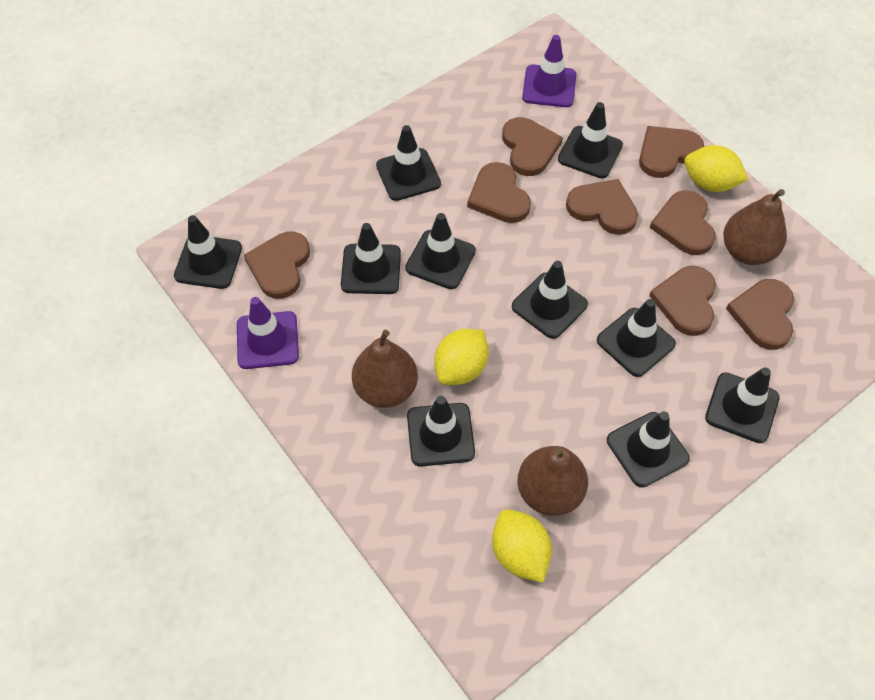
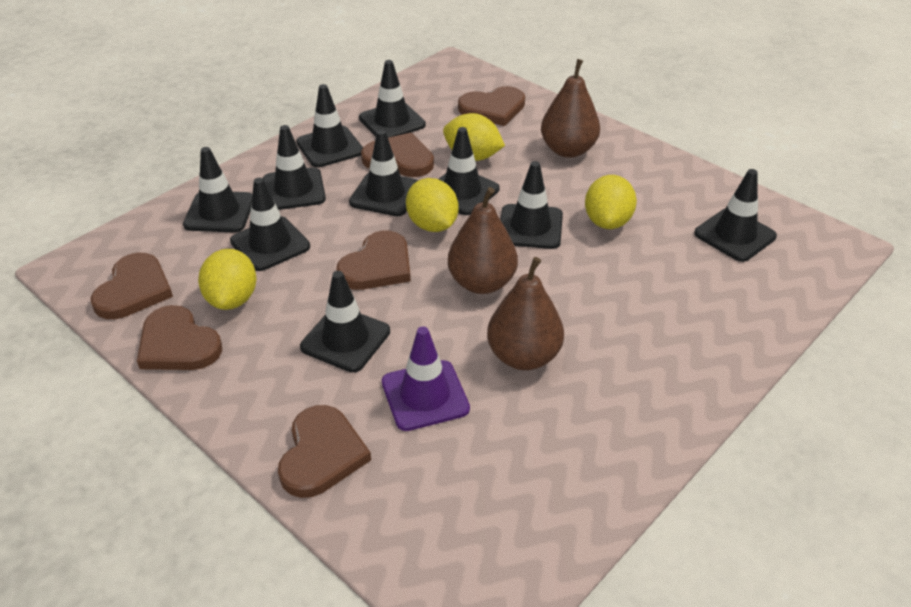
brown heart: [244,232,310,299] [467,162,531,223] [502,117,563,176] [566,179,638,235] [639,126,704,178] [649,266,716,336] [650,190,715,255] [726,279,794,350] = 8 -> [91,253,173,319] [137,305,222,370] [278,405,371,498] [336,230,411,290] [361,133,434,177] [458,86,525,126] = 6
purple traffic cone: [237,297,299,369] [522,35,576,107] = 2 -> [382,326,470,431] = 1
yellow lemon: [434,329,489,385] [492,509,552,583] [684,145,749,192] = 3 -> [198,249,257,310] [406,178,459,232] [443,113,505,161] [585,175,637,229] = 4

